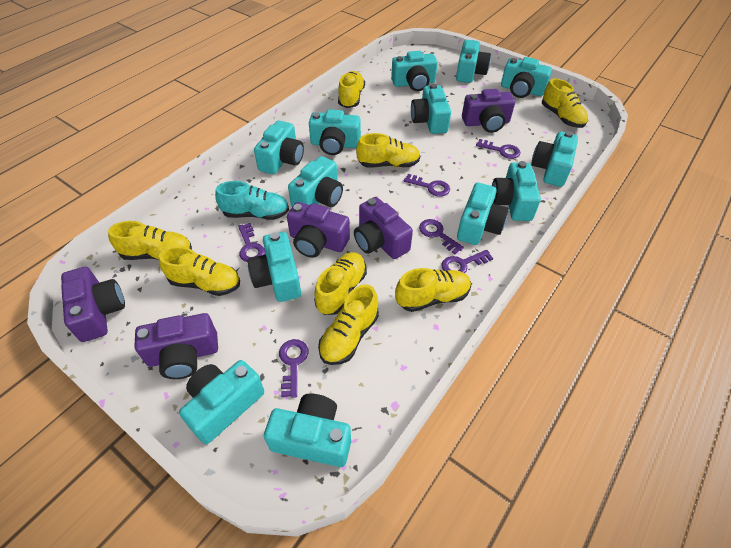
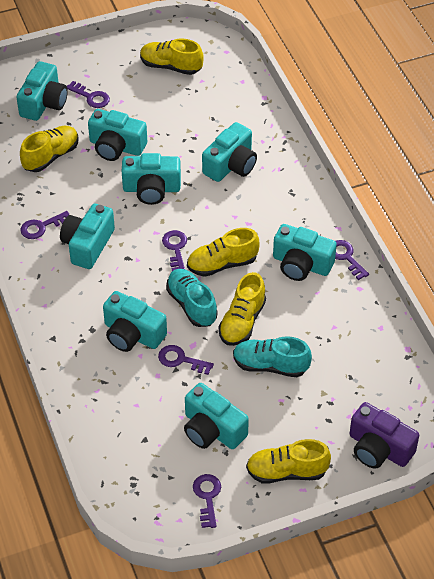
purple camera: [61,267,125,342] [134,313,218,379] [287,202,350,258] [354,197,413,259] [462,89,515,133] = 5 -> [349,402,419,469] = 1
turquoise camera: [179,360,264,444] [248,232,301,302] [254,120,304,174] [264,393,351,467] [288,156,343,207] [309,109,361,155] [391,51,438,91] [411,84,451,134] [456,40,491,83] [457,183,509,245] [492,161,541,221] [501,57,552,98] [531,131,578,187] = 13 -> [16,61,68,121] [60,204,115,269] [88,109,147,161] [103,291,167,352] [122,153,181,205] [184,383,249,449] [202,122,257,182] [273,224,337,281] = 8
turquoise shoe: [215,181,289,220] = 1 -> [166,269,218,327] [233,336,312,377] = 2
yellow shoe: [108,221,192,260] [159,246,240,296] [314,252,367,315] [318,284,379,365] [338,71,365,108] [356,133,420,167] [395,268,471,312] [542,78,588,128] = 8 -> [20,126,78,172] [140,39,204,75] [187,228,260,277] [219,272,266,346] [246,439,331,484] = 5

